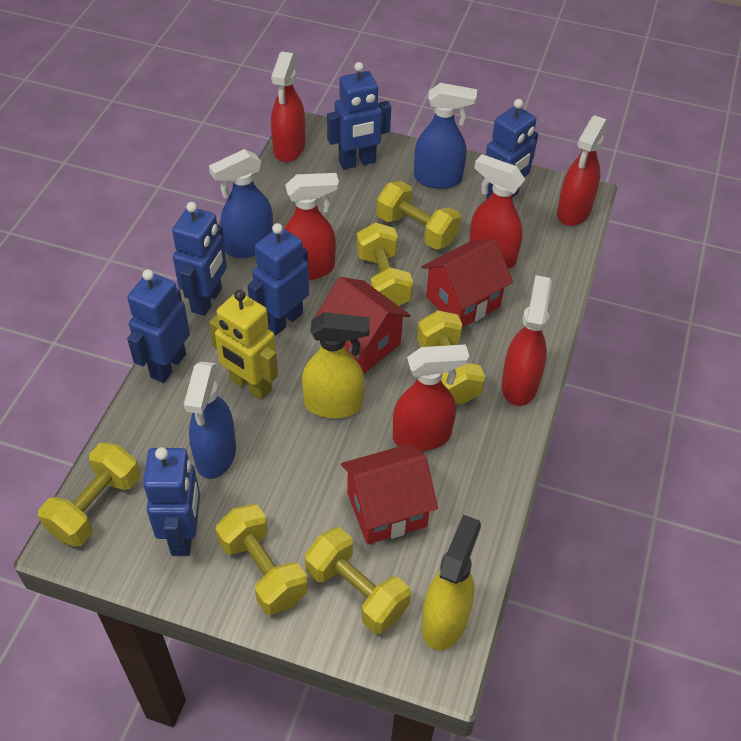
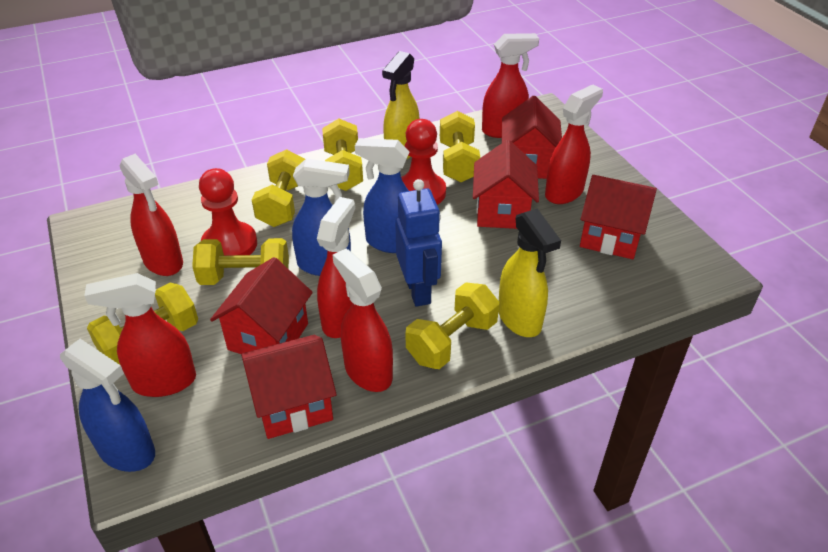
blue robot: [127,269,190,383] [143,447,200,556] [172,202,227,316] [247,223,309,336] [327,62,391,169] [483,99,538,200] = 6 -> [395,179,442,307] = 1
red house: [315,277,411,374] [341,444,438,545] [422,239,513,328] = 3 -> [210,257,313,354] [241,335,337,439] [473,140,539,229] [502,96,562,179] [580,175,657,259] = 5
red pawn: none = 0 -> [199,168,257,256] [401,119,446,205] = 2
yellow robot: [209,290,278,400] = 1 -> none = 0

